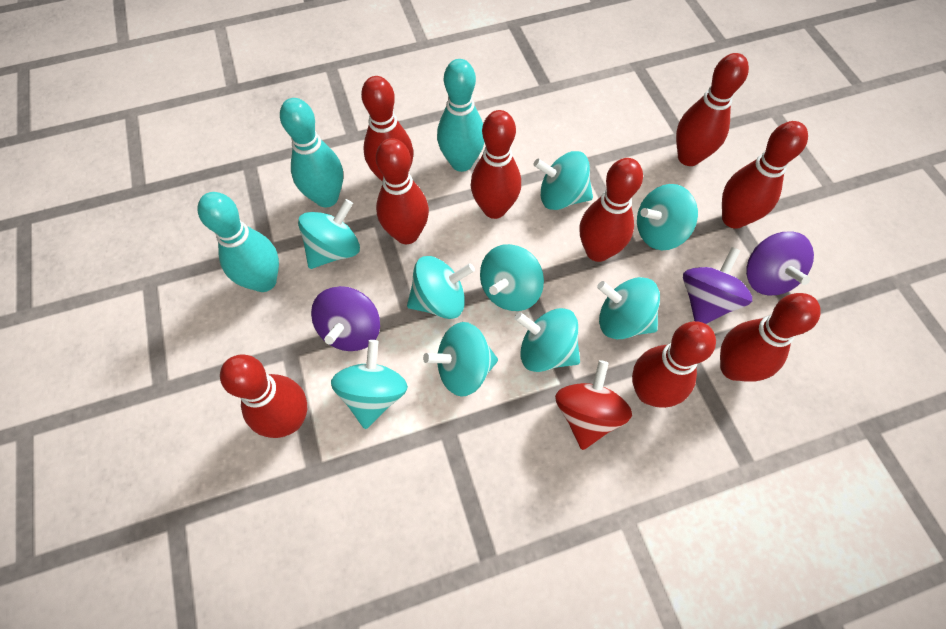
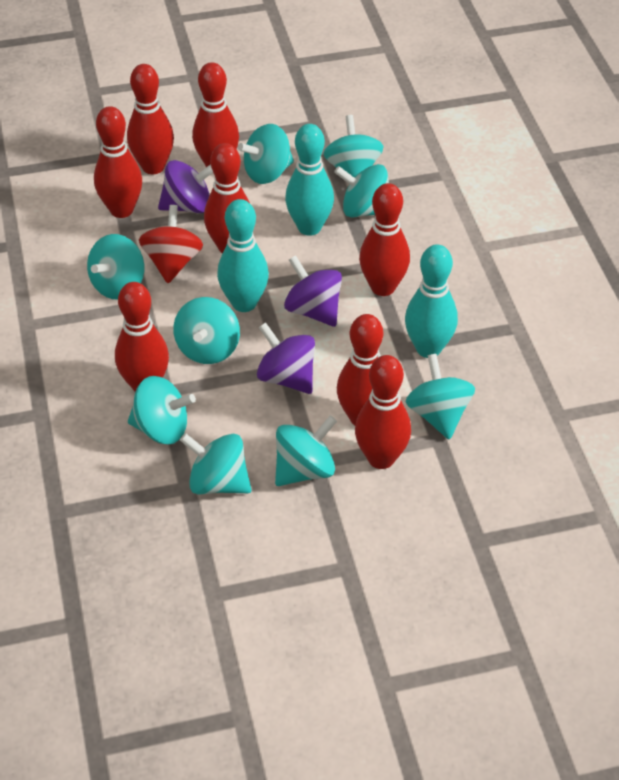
red bowling pin: [220,354,307,438] [361,76,414,181] [376,138,429,244] [471,110,521,219] [580,158,643,262] [632,321,716,408] [676,53,749,166] [720,293,821,382] [722,121,808,229] = 9 -> [94,106,142,218] [115,282,169,392] [127,64,174,174] [192,62,239,167] [204,143,250,254] [337,314,384,425] [355,355,411,469] [359,183,410,296] = 8

